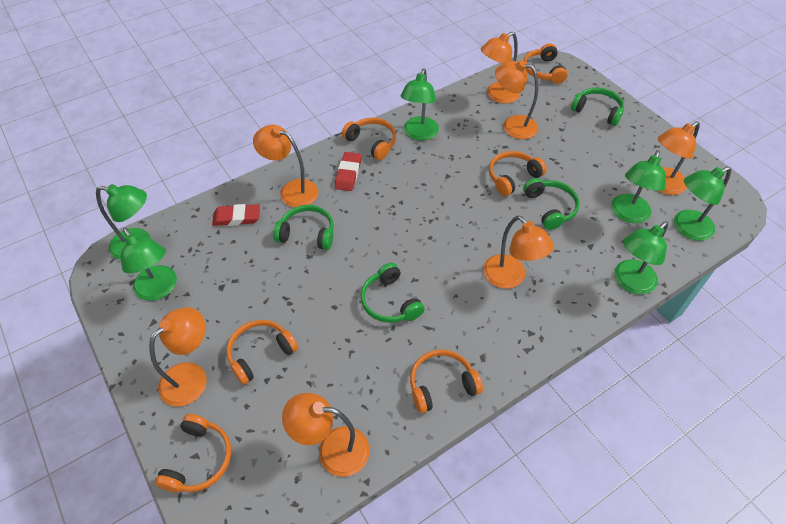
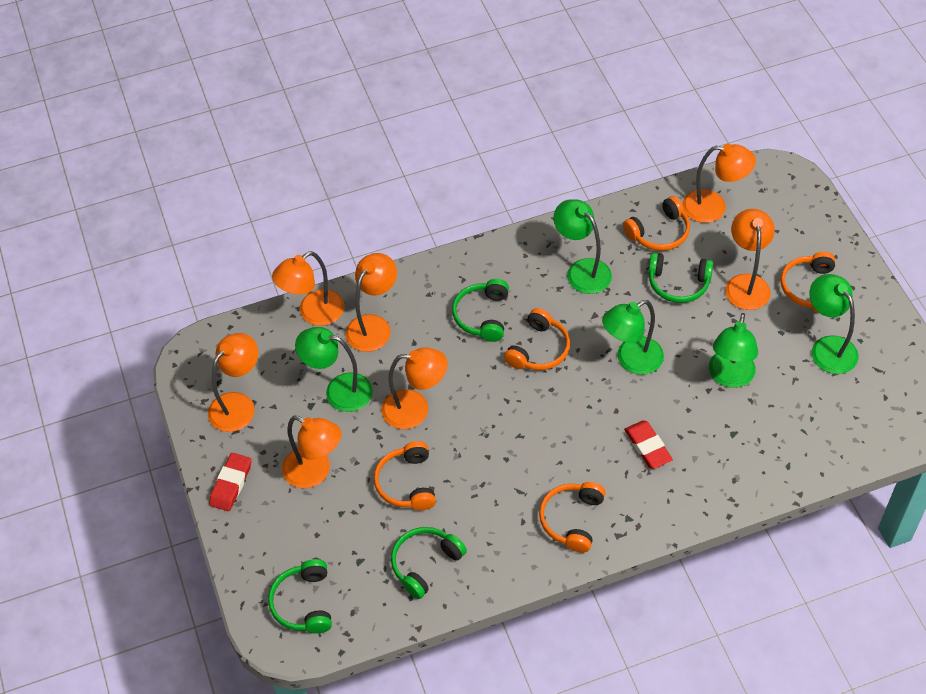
green lamp: [96,184,150,260] [120,228,177,301] [401,69,439,141] [611,150,666,223] [614,221,668,294] [674,167,731,241] = 6 -> [295,327,373,412] [553,199,612,294] [602,300,664,375] [709,313,758,388] [810,274,858,374] = 5
orange headphones: [155,414,231,493] [226,320,298,385] [342,118,396,160] [410,350,483,413] [489,151,547,196] [524,43,568,84] = 6 -> [374,441,436,510] [504,308,570,370] [539,482,605,553] [623,196,690,251] [780,252,835,314] = 5

